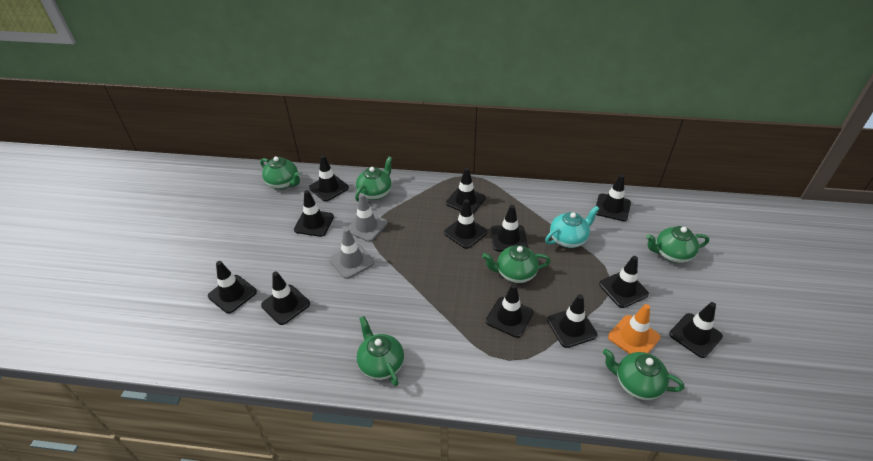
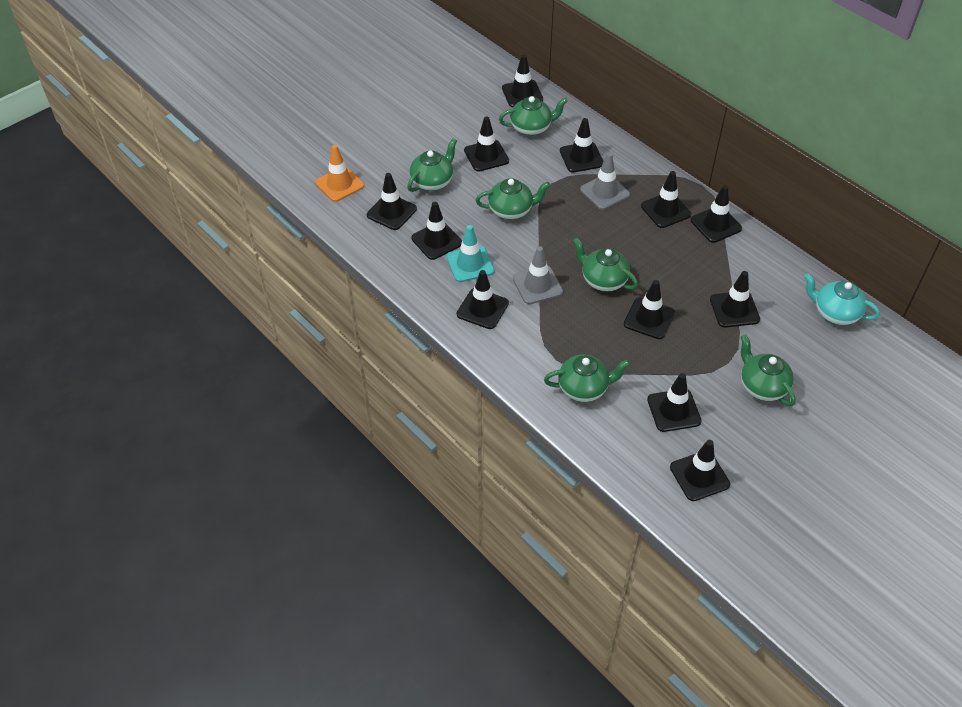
turquoise traffic cone: none = 0 -> [446,225,494,282] = 1

